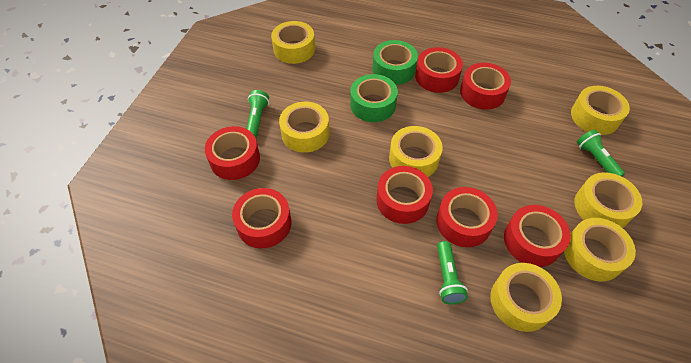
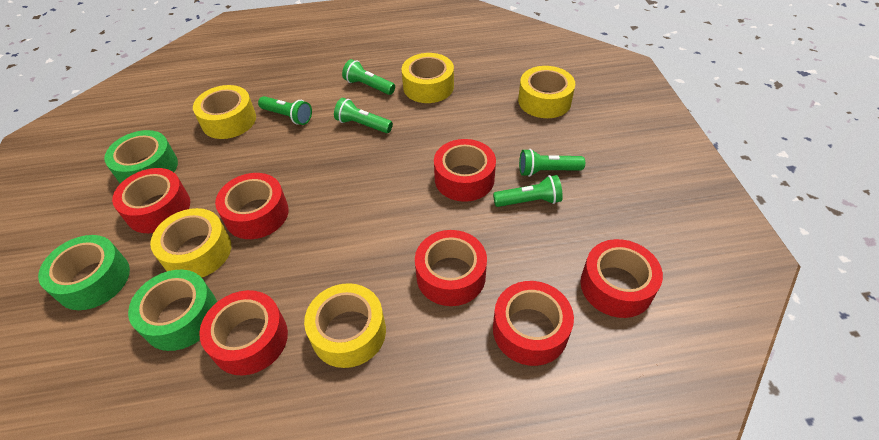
green flashlight: [247,90,269,138] [437,241,468,304] [577,130,625,177] = 3 -> [258,96,312,125] [334,98,393,133] [342,59,395,95] [493,175,563,207] [519,149,585,177] = 5
green tape: [350,74,398,122] [372,40,418,85] = 2 -> [38,235,130,310] [104,130,178,184] [128,270,217,351] = 3
yellow tape: [271,21,315,64] [279,102,329,153] [389,126,443,177] [490,263,562,332] [564,218,636,282] [571,86,630,135] [574,172,642,228] = 7 -> [150,208,231,278] [193,85,256,139] [304,283,386,368] [401,53,454,103] [518,66,575,118] = 5

